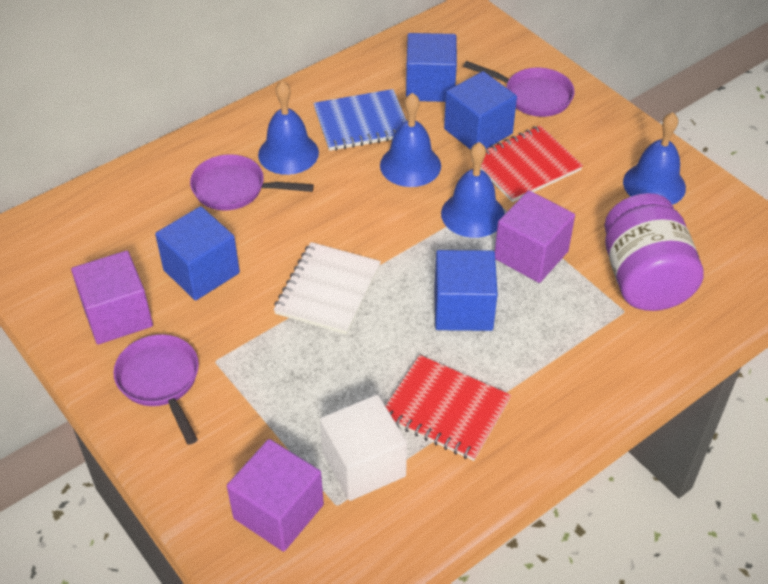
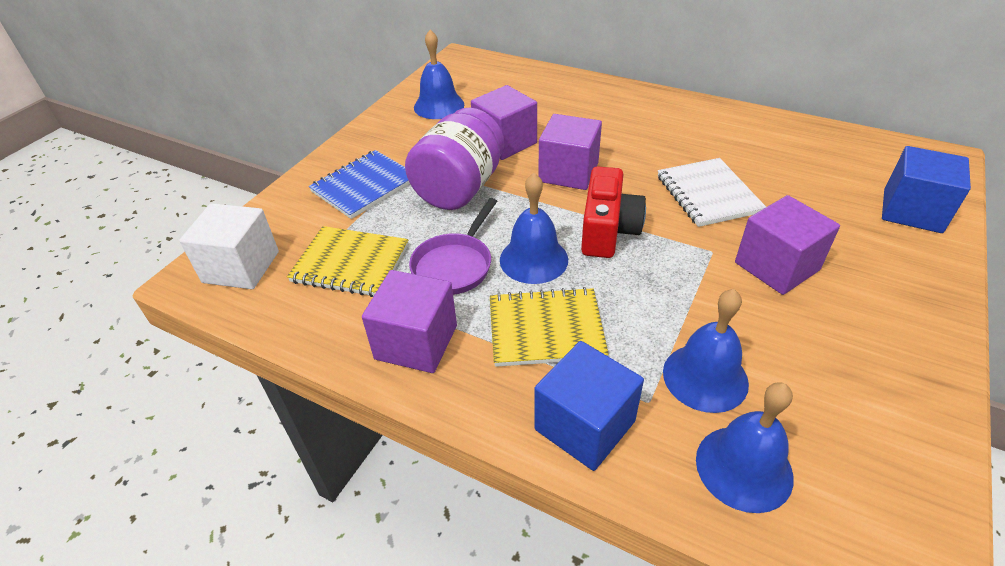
blue cube: [155,206,240,300] [406,33,457,102] [434,250,498,331] [444,71,517,150] = 4 -> [534,341,644,471] [882,146,971,233] = 2
purple cube: [71,251,153,344] [227,439,324,552] [495,190,575,283] = 3 -> [362,270,457,373] [471,85,537,160] [539,114,602,190] [735,195,840,295] = 4
purple pan: [113,334,199,445] [190,154,314,211] [463,61,575,117] = 3 -> [409,198,497,295] = 1
red camera: none = 0 -> [581,166,646,258] = 1
red notebook: [386,355,511,461] [481,126,583,202] = 2 -> none = 0
yellow notebook: none = 0 -> [287,226,409,297] [490,287,609,367] = 2

